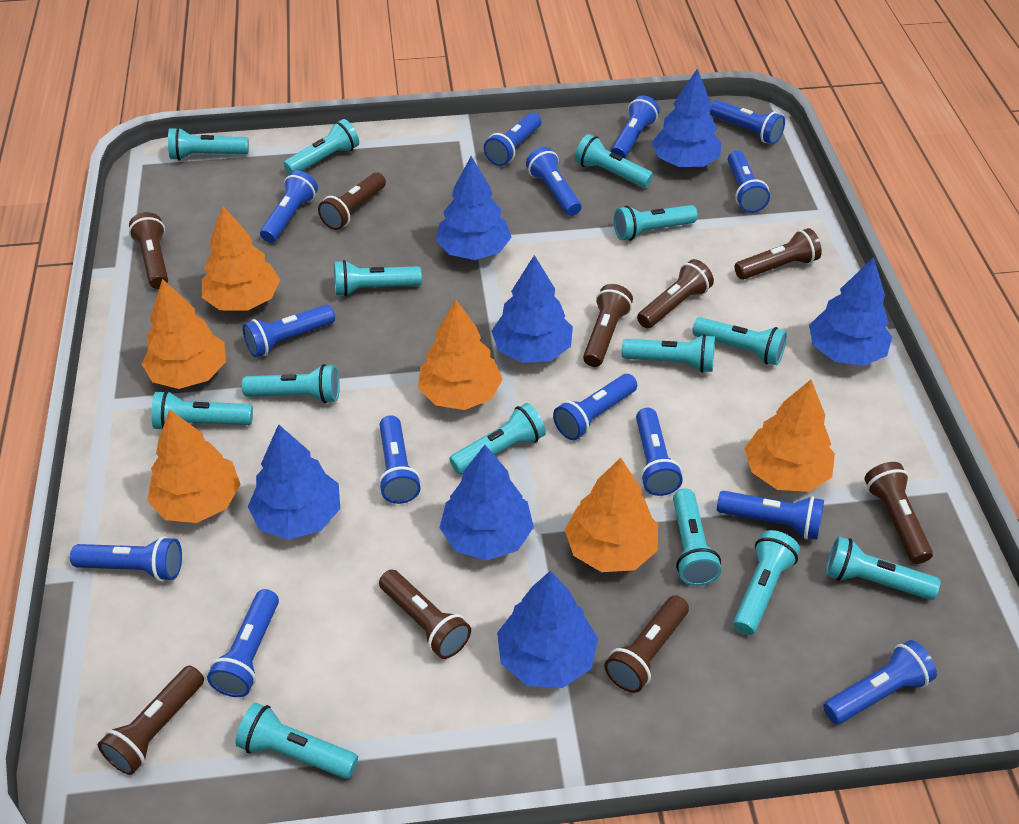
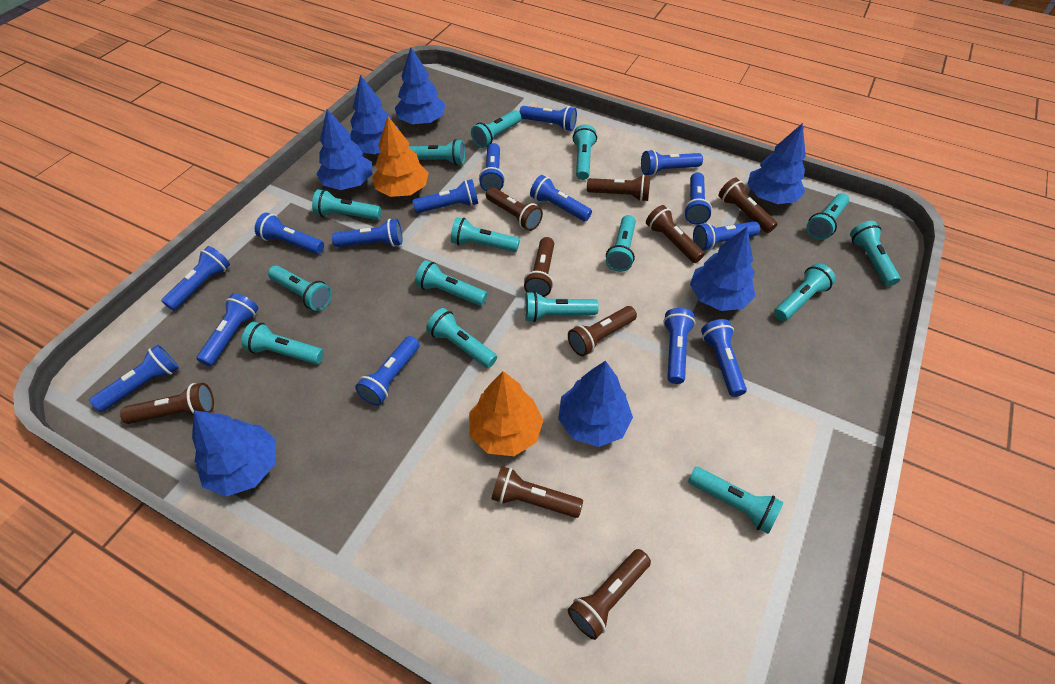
blue flashlight: [70,536,182,581] [207,589,279,697] [242,305,335,357] [260,171,318,243] [378,415,421,504] [484,113,541,166] [526,147,581,216] [553,374,637,440] [611,95,660,159] [636,408,683,496] [710,100,785,144] [717,491,824,539] [728,150,770,213] [823,640,937,724] = 14 -> [89,345,179,412] [161,246,230,311] [197,293,258,366] [255,213,324,254] [332,219,402,247] [355,336,420,406] [412,179,478,213] [479,143,505,191] [519,106,577,131] [530,175,592,221] [641,150,703,176] [663,308,695,384] [684,172,712,224] [693,221,760,251] [701,319,747,397] = 15
orange tree: [142,279,226,389] [147,409,240,523] [202,205,280,311] [418,300,503,410] [564,457,658,572] [745,380,835,492] = 6 -> [372,116,429,197] [469,371,543,456] = 2
turquoise flashlight: [151,391,253,429] [168,127,249,161] [235,703,358,779] [242,364,340,404] [284,119,359,175] [334,260,422,297] [449,403,546,474] [575,134,653,188] [614,205,698,241] [622,334,715,373] [673,489,721,586] [692,317,787,365] [733,530,800,635] [826,536,940,600] = 14 -> [241,322,324,364] [268,265,332,311] [312,189,381,220] [409,139,465,166] [415,260,487,306] [426,308,497,368] [451,217,520,252] [471,110,521,148] [525,291,599,322] [573,125,597,180] [606,215,636,272] [688,467,784,534] [774,263,836,321] [806,193,849,240] [850,221,900,286] = 15

